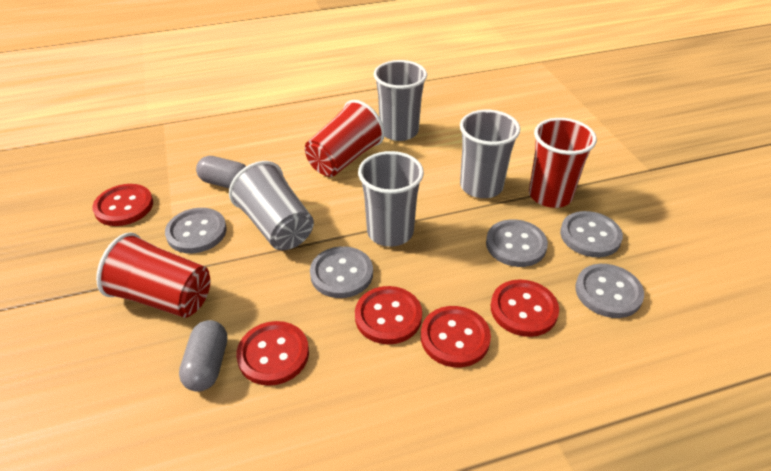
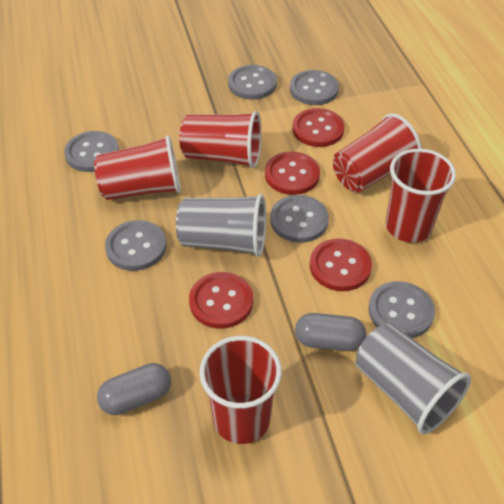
grey button: [165,208,227,253] [310,246,373,298] [486,219,548,267] [560,211,623,257] [575,264,644,318] = 5 -> [64,131,119,172] [105,220,166,271] [228,65,277,100] [270,195,329,243] [290,70,339,105] [368,281,435,338] = 6
grey cup: [229,161,314,251] [358,151,424,247] [374,60,427,141] [460,110,520,198] = 4 -> [176,194,266,257] [356,324,471,434] = 2
red button: [93,184,153,226] [236,321,309,386] [355,286,422,344] [421,306,491,367] [491,279,559,337] = 5 -> [189,272,253,329] [265,152,320,195] [292,108,345,147] [310,239,372,291] = 4
red cup: [96,232,210,318] [305,100,385,177] [529,118,597,208] = 3 -> [94,135,181,200] [179,111,262,168] [200,336,282,444] [333,113,422,193] [386,149,456,243] = 5

